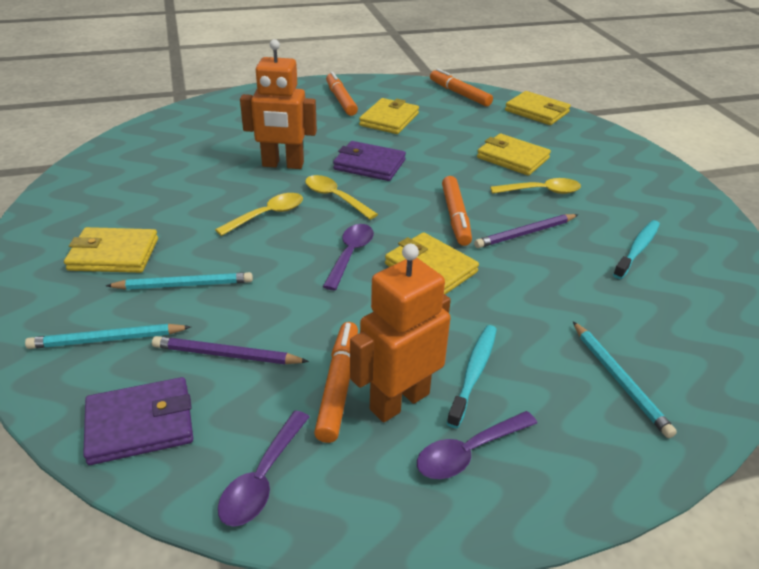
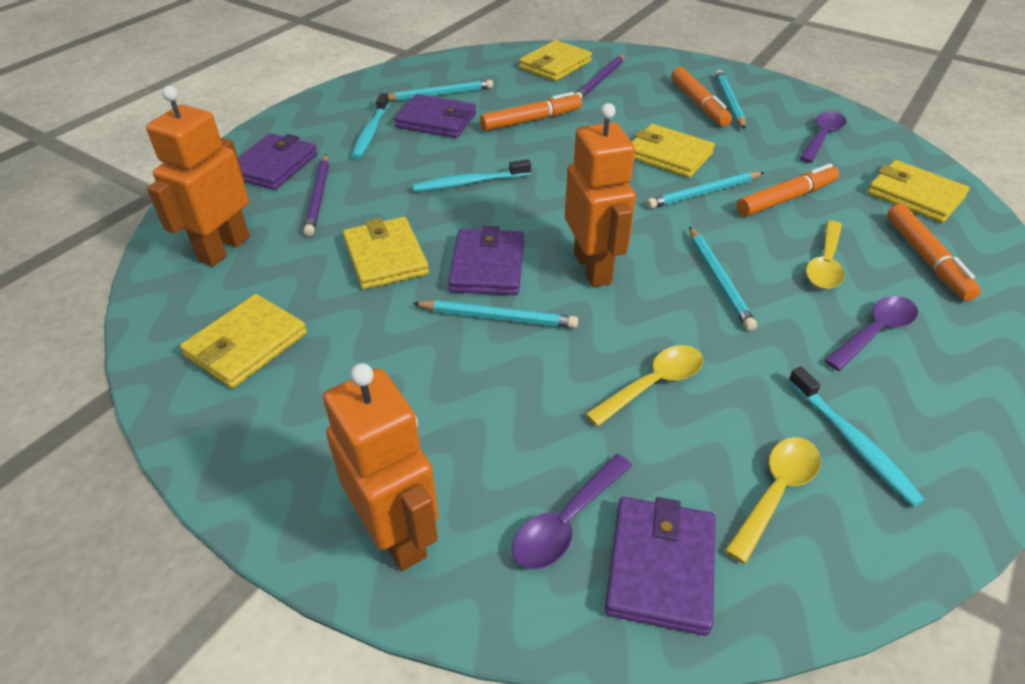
orange robot: [240,39,317,169] [350,244,451,422] = 2 -> [146,86,250,267] [323,363,439,571] [565,103,636,287] = 3
purple wallet: [83,377,193,465] [333,141,406,181] = 2 -> [238,133,317,190] [394,94,476,138] [448,226,524,295] [605,497,715,636] = 4
turquoise pencil: [25,324,191,349] [106,272,253,290] [573,321,677,438] = 3 -> [388,80,493,101] [413,300,578,328] [646,172,764,209] [689,227,757,331] [715,70,746,129] = 5
turquoise toothbrush: [447,325,497,428] [613,220,660,279] = 2 -> [352,93,389,159] [412,159,531,192] [788,367,925,507] = 3

